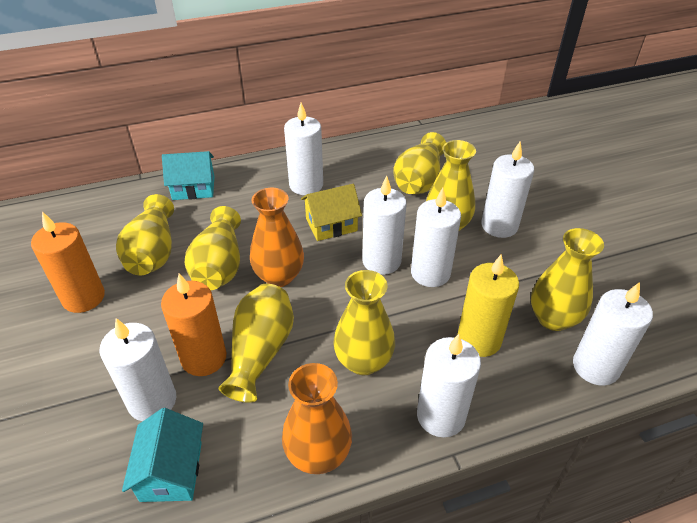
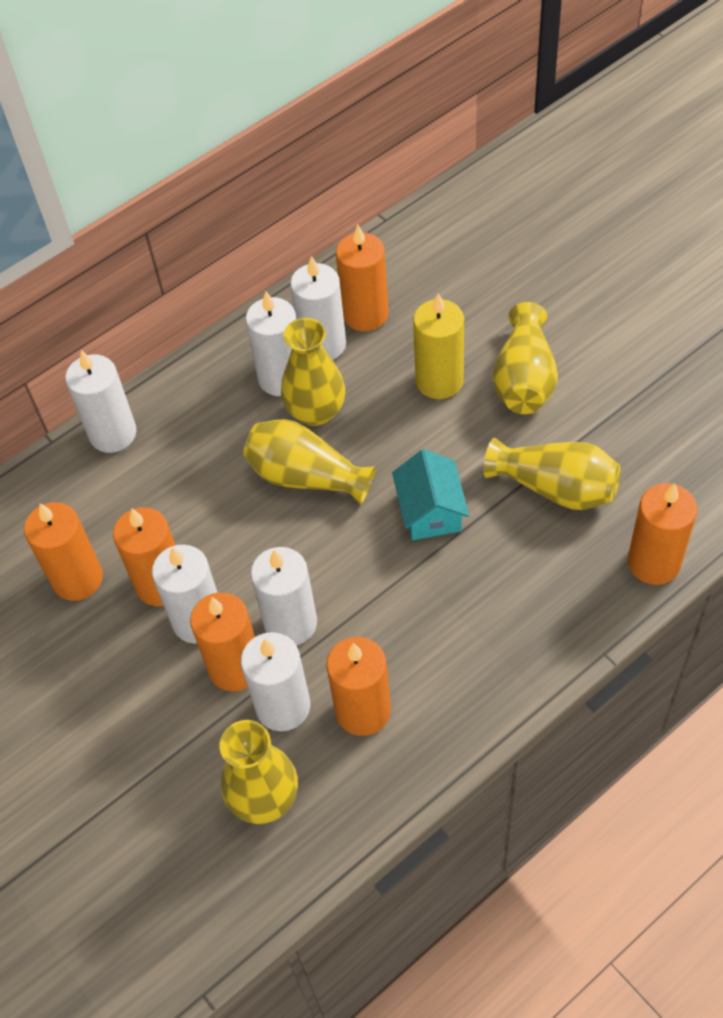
orange candle: [31,212,105,313] [161,273,226,376] = 2 -> [24,502,103,601] [113,507,175,606] [190,592,255,691] [326,637,391,736] [336,225,389,331] [628,483,697,585] = 6
orange vase: [250,188,304,287] [282,363,352,474] = 2 -> none = 0
turquoise house: [122,408,203,502] [162,151,215,200] = 2 -> [392,449,469,540] = 1
white candle: [100,318,176,421] [284,103,323,195] [362,175,407,275] [411,188,461,287] [417,334,481,437] [481,141,534,238] [573,282,653,386] = 7 -> [65,350,137,453] [152,544,218,644] [241,632,310,731] [245,292,297,396] [251,547,317,645] [290,256,346,360] = 6
yellow house: [301,184,362,241] = 1 -> none = 0
yellow vase: [116,194,174,276] [185,206,241,290] [219,284,294,403] [333,270,395,375] [393,132,446,195] [426,140,476,231] [531,228,604,331] = 7 -> [220,720,298,824] [243,419,376,505] [281,318,345,426] [483,438,621,510] [493,302,558,414] = 5

